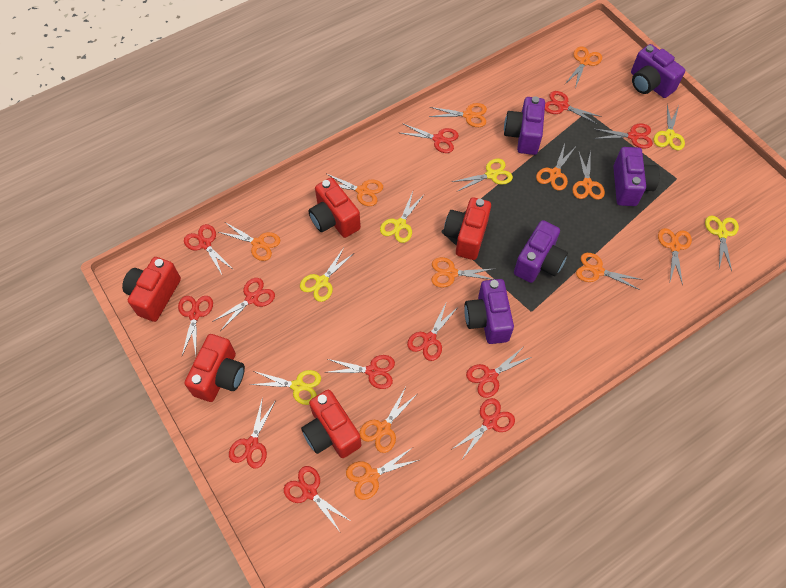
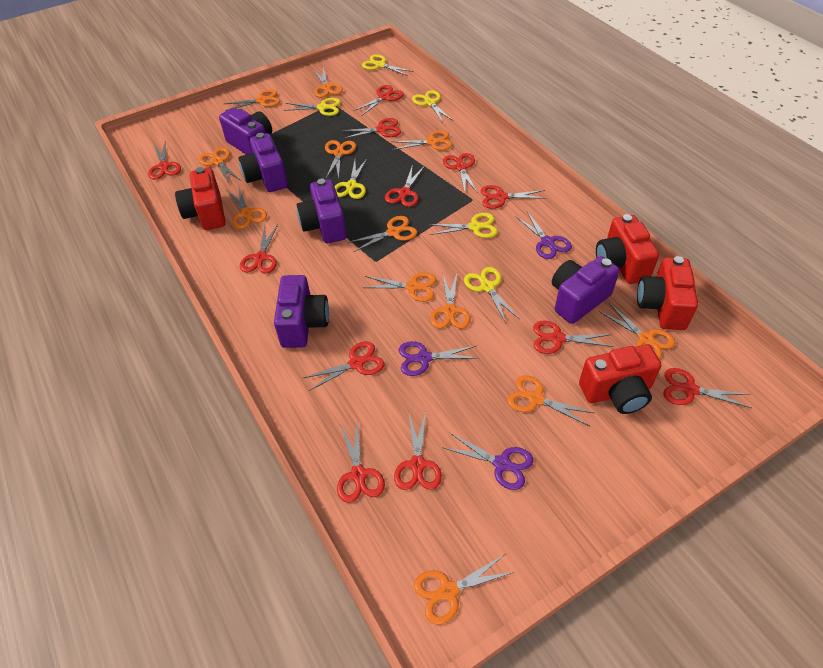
orange scissors: [219,222,280,261] [327,174,383,206] [346,447,419,500] [359,387,416,453] [429,103,487,127] [432,257,494,288] [536,144,575,191] [565,47,602,88] [572,150,605,200] [576,253,643,290] [658,228,692,285] = 11 -> [199,147,241,184] [224,89,280,111] [227,185,267,229] [314,68,343,98] [325,140,356,179] [348,216,417,252] [363,272,436,302] [391,130,452,150] [414,555,514,625] [430,274,470,328] [507,375,594,426] [599,303,675,359] = 12
purple scissors: none = 0 -> [399,341,478,376] [442,433,533,490] [515,212,572,259] = 3
red camera: [122,257,181,322] [184,334,245,402] [301,390,361,458] [308,178,361,238] [444,197,491,260] = 5 -> [175,167,226,230] [579,344,661,414] [596,214,659,284] [637,256,698,330] = 4

